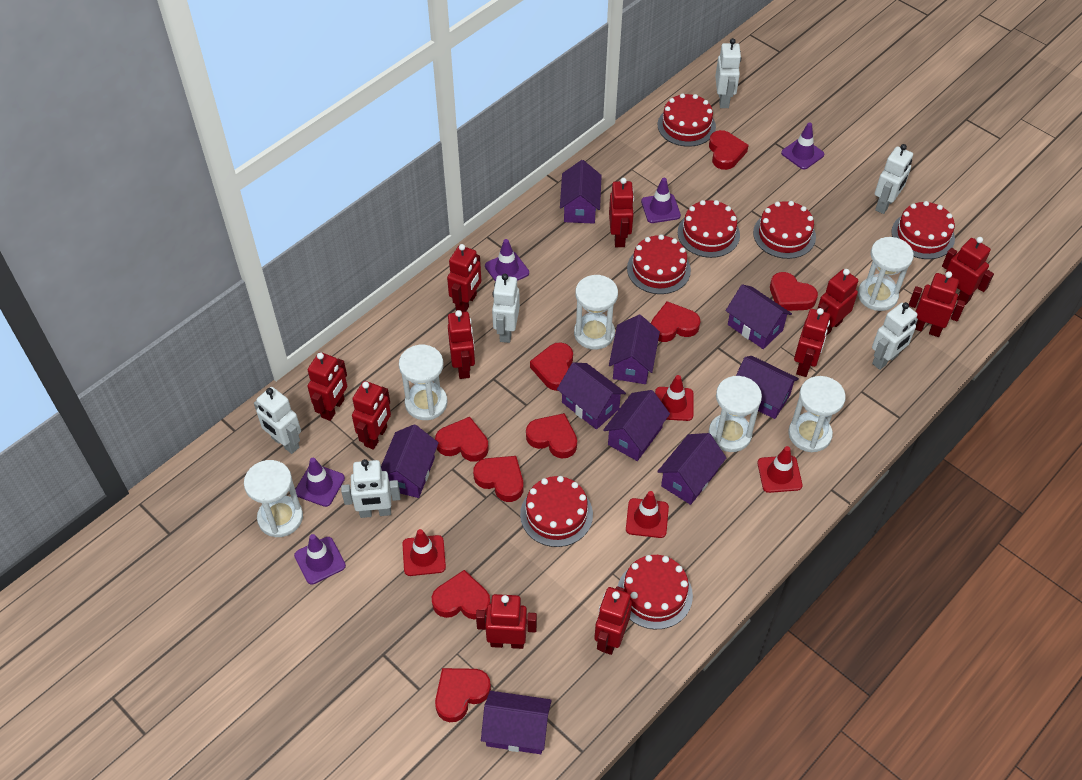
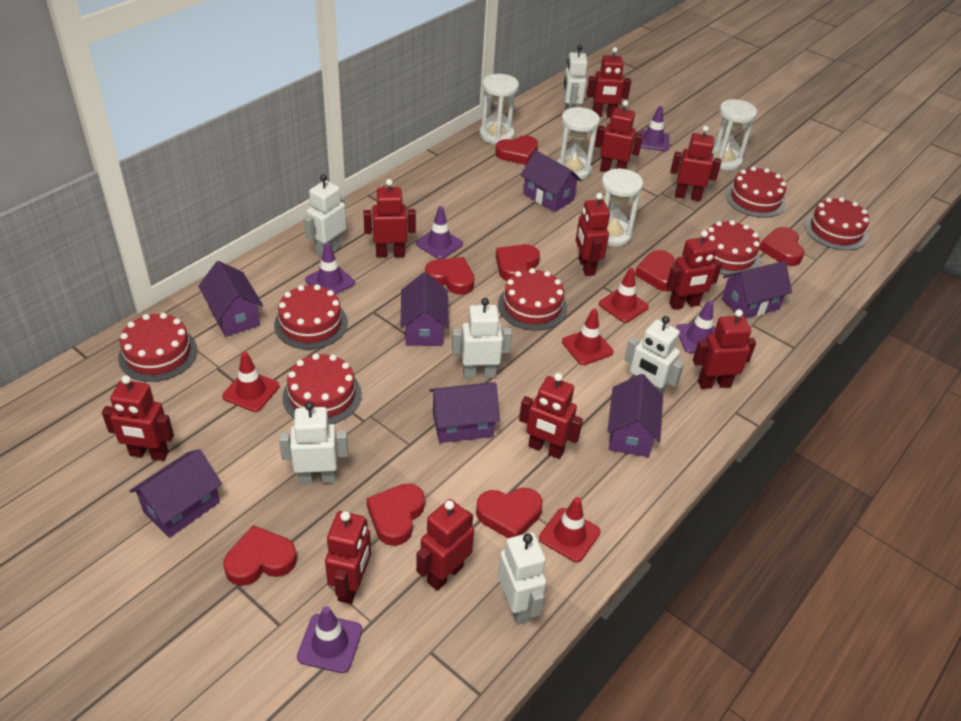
purple house: [381,425,439,498] [481,691,552,754] [557,362,626,429] [560,160,602,224] [603,390,670,461] [609,315,660,384] [657,433,726,505] [726,284,792,349] [736,356,799,419] = 9 -> [130,449,222,538] [198,261,263,337] [400,272,449,346] [429,383,500,443] [520,151,582,212] [607,374,663,457] [722,261,792,318] = 7
red heart: [432,570,490,619] [435,417,489,462] [435,668,491,722] [473,456,524,502] [526,413,577,459] [530,342,573,391] [651,301,700,342] [709,130,749,170] [770,272,818,311] = 9 -> [223,525,297,586] [367,484,425,546] [425,257,475,295] [476,488,543,538] [495,135,538,165] [496,244,540,281] [635,250,675,292] [759,227,804,266] = 8
white hourglass: [244,460,303,537] [399,345,448,420] [574,275,618,350] [709,376,762,452] [788,376,846,452] [858,237,914,311] = 6 -> [479,74,519,144] [557,107,600,180] [601,168,643,247] [712,99,757,170] = 4

